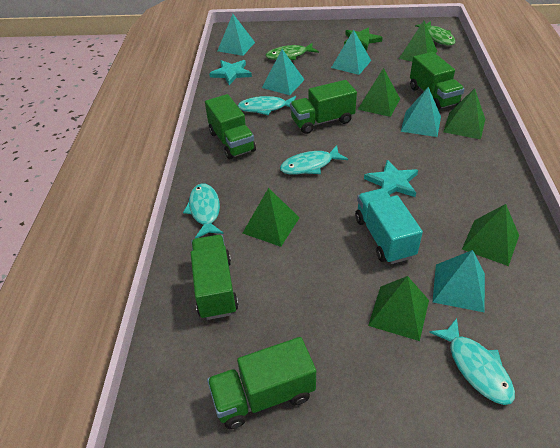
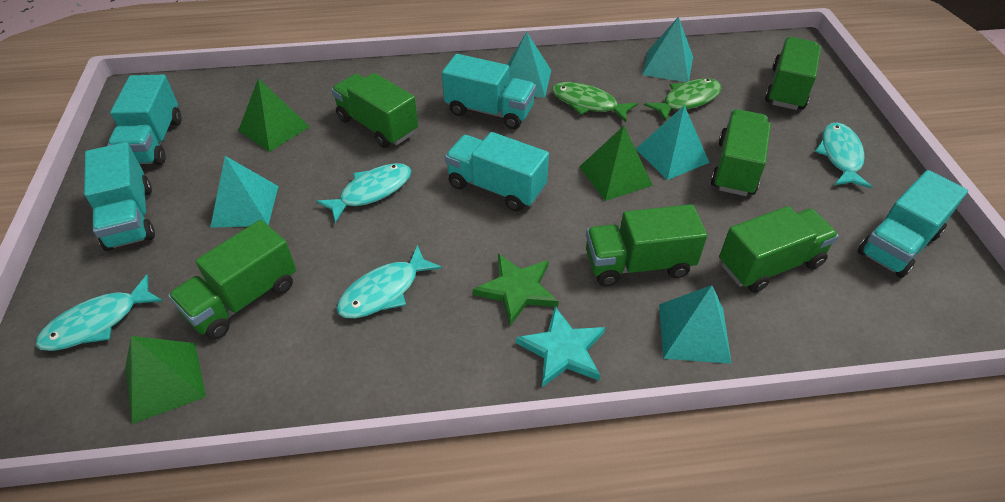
green pyramid: [243,188,300,247] [358,68,400,117] [368,276,429,341] [399,21,437,62] [443,88,485,140] [462,204,519,266] = 6 -> [125,336,206,424] [238,78,310,152] [579,126,653,201] = 3
green truck: [191,235,238,320] [205,94,256,159] [207,337,316,429] [290,80,357,134] [410,52,464,110] = 5 -> [168,220,296,340] [331,73,418,148] [586,204,707,286] [711,109,771,196] [719,206,839,293] [765,37,821,110] = 6
turquoise star: [209,60,252,85] [364,160,418,197] = 2 -> [516,307,605,387] = 1
turquoise truck: [355,188,423,264] = 1 -> [84,142,155,251] [108,75,181,165] [442,54,536,129] [445,132,549,212] [858,170,968,278] = 5

